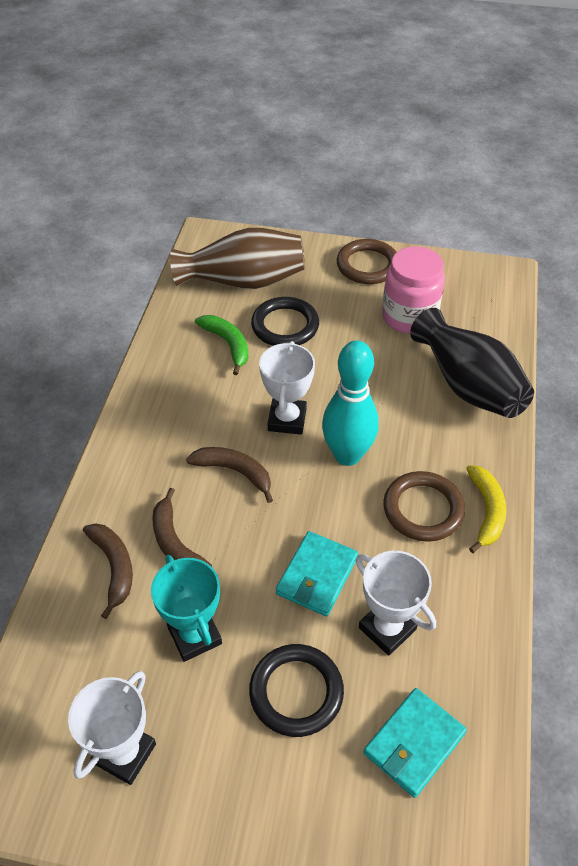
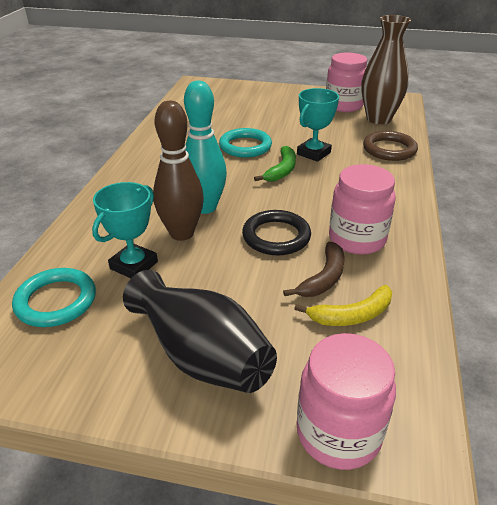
black ring: [249,644,344,737] [251,297,319,346] = 2 -> [242,210,311,255] = 1
brown banana: [83,523,133,619] [152,488,212,567] [186,447,273,503] = 3 -> [283,242,345,297] = 1
brown bowling pin: none = 0 -> [153,101,204,241] = 1
brown ring: [337,239,397,284] [383,471,465,542] = 2 -> [363,131,418,161] = 1
pink jar: [382,246,445,334] = 1 -> [297,333,396,470] [326,52,367,112] [329,164,396,255] = 3
turquoise ring: none = 0 -> [12,268,96,327] [219,128,272,158] = 2
turquoise trophy: [151,555,222,662] = 1 -> [92,182,158,278] [297,88,339,162] = 2
turquoise wallet: [276,531,358,616] [364,688,467,798] = 2 -> none = 0
white trophy: [68,671,156,785] [259,341,315,435] [356,551,436,656] = 3 -> none = 0

